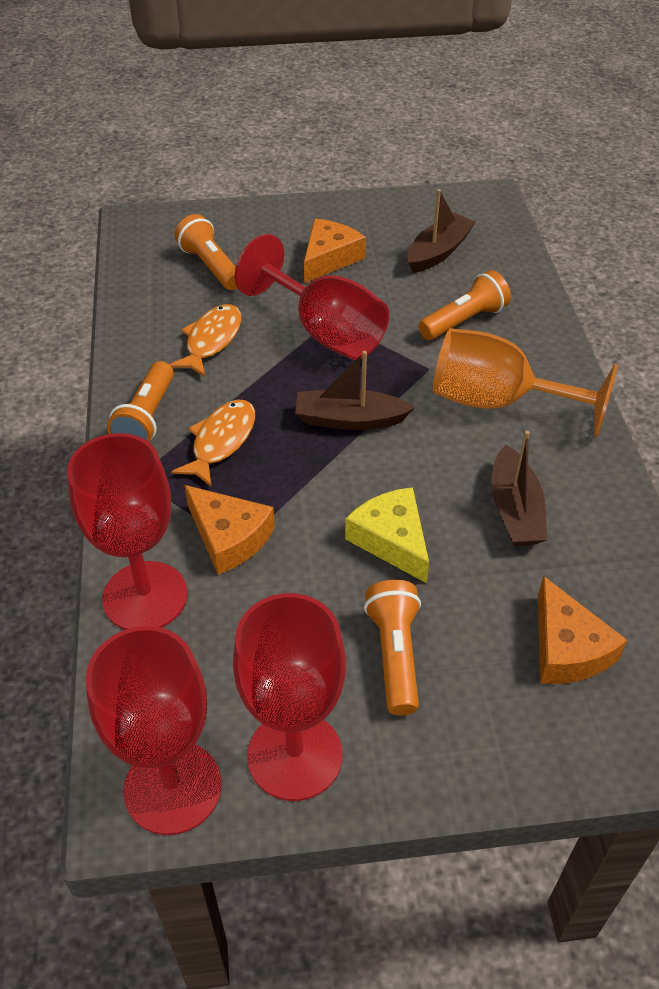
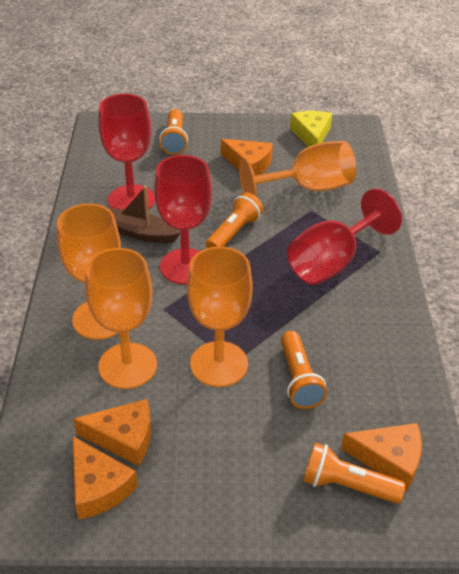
brown boat: [295,351,415,430] [407,189,476,273] [491,431,548,546] = 3 -> [110,186,180,243] = 1
orange cheese: [185,485,275,575] [304,219,366,283] [538,576,627,684] = 3 -> [73,399,151,466] [73,436,138,519] [221,139,273,176] [341,423,422,491] = 4
orange fish: [169,304,242,377] [171,400,255,487] = 2 -> none = 0
orange goblet: [433,328,618,437] = 1 -> [57,204,121,340] [85,248,157,389] [187,246,253,387] [239,141,356,197] = 4
red goblet: [67,433,187,630] [86,626,221,835] [233,593,346,801] [235,234,389,360] = 4 -> [98,94,155,211] [154,155,212,285] [287,189,402,285] = 3

